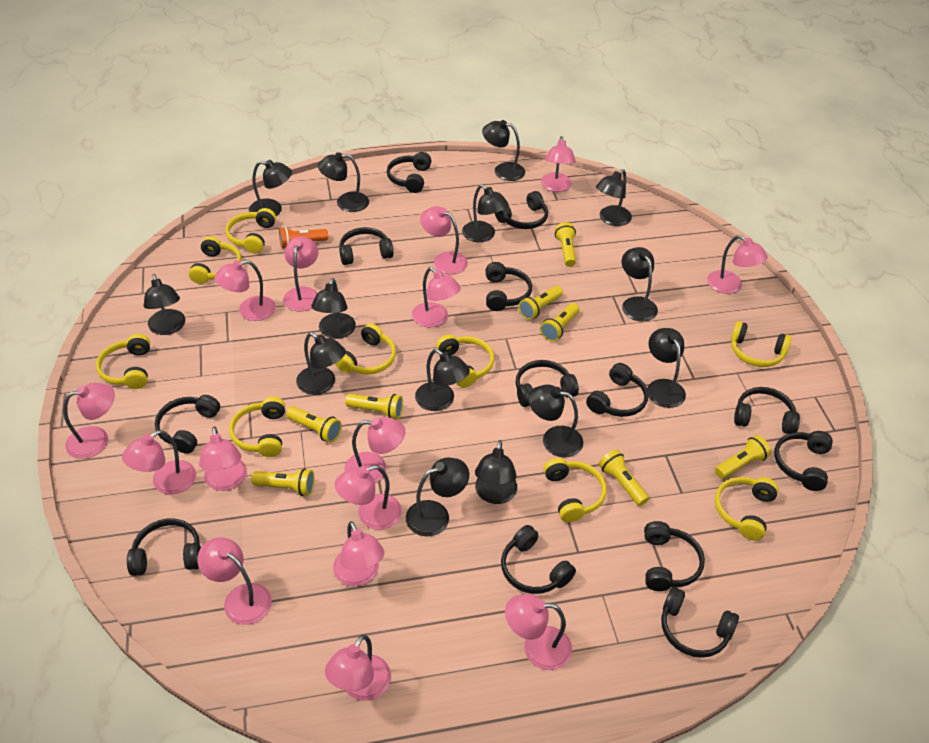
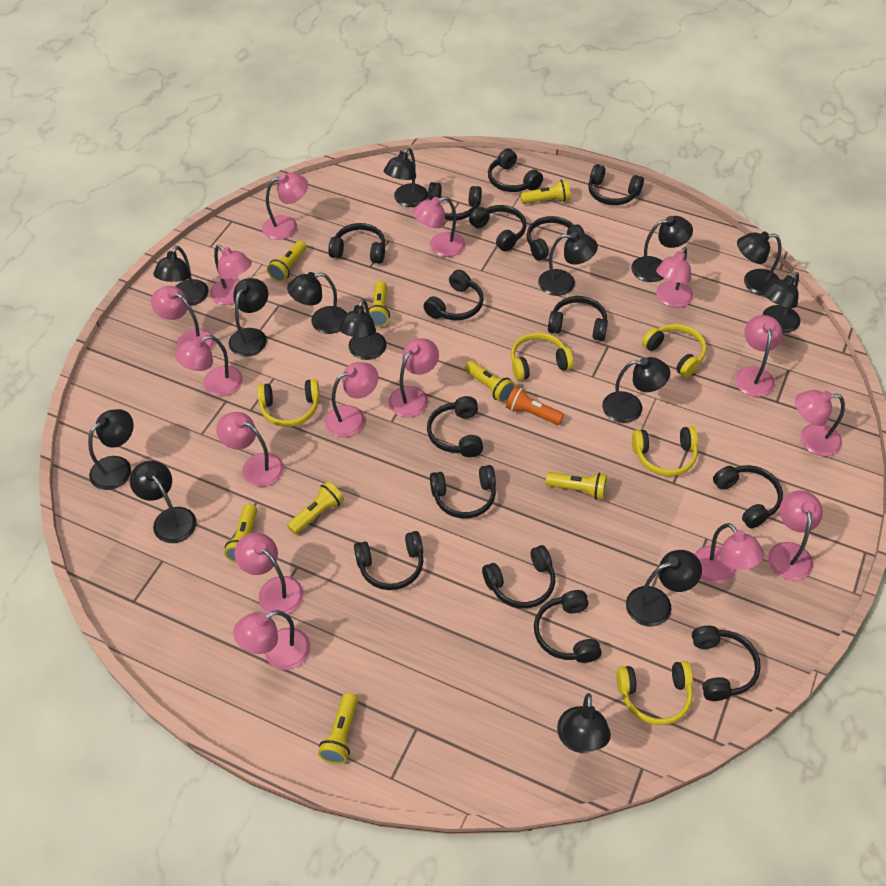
black headphones: [127,519,201,576] [155,395,220,454] [339,227,394,265] [387,152,431,193] [486,262,532,311] [495,191,548,229] [501,525,576,594] [516,360,579,407] [586,363,649,417] [644,521,705,591] [661,587,739,658] [734,387,800,434] [774,431,833,491] = 13 -> [328,223,385,264] [354,531,423,590] [423,270,484,320] [427,396,483,457] [428,182,482,221] [430,465,496,519] [469,205,527,252] [482,545,555,608] [488,149,543,192] [527,216,585,261] [534,590,602,663] [548,296,608,341] [588,164,644,205] [692,626,761,701] [713,465,783,528] = 15
yellow headphones: [96,334,150,389] [189,236,241,284] [226,208,276,253] [229,397,285,457] [335,323,396,375] [436,335,494,388] [543,458,607,522] [715,477,779,541] [731,321,792,367] = 9 -> [257,379,320,427] [511,332,574,381] [616,661,693,725] [632,426,698,476] [642,324,707,377] = 5

